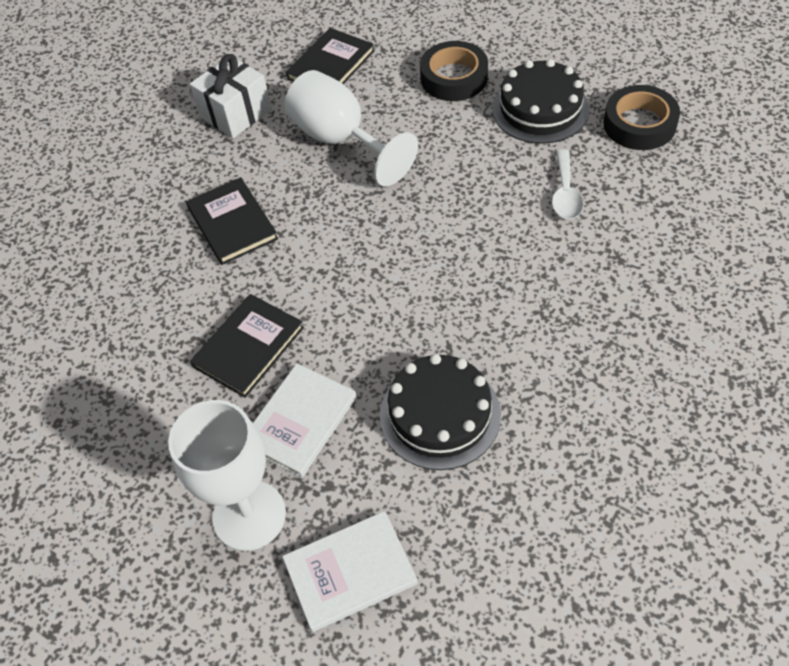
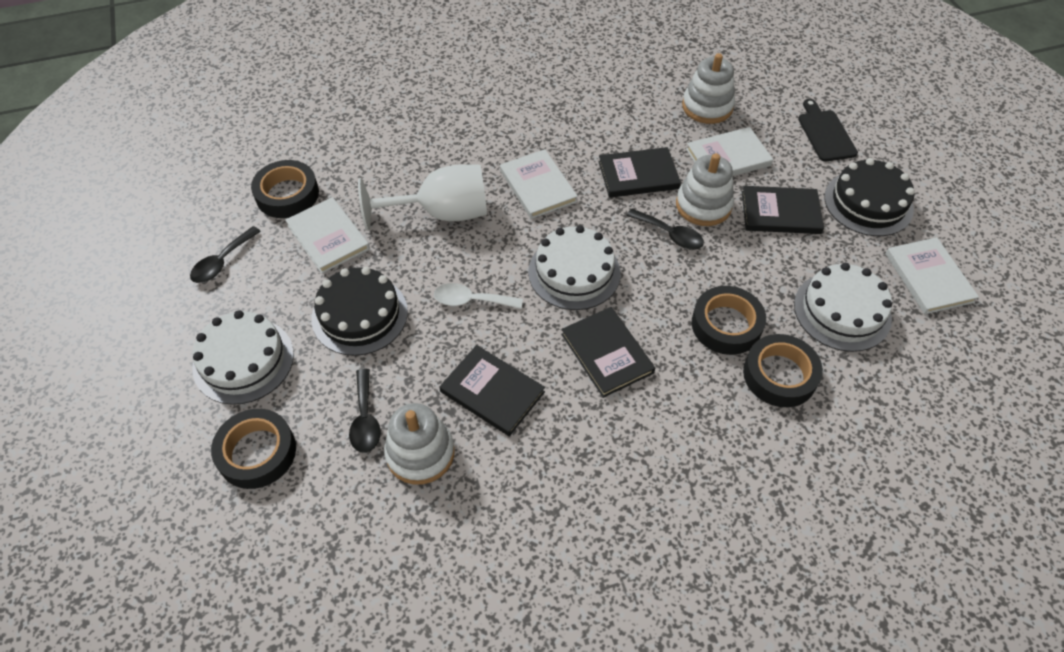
black book: [186,177,278,265] [190,294,304,398] [286,28,374,84] = 3 -> [440,345,545,436] [561,307,655,398] [598,147,681,198] [742,186,824,234] = 4
black cutting board: none = 0 -> [798,99,858,162] = 1
black spoon: none = 0 -> [190,226,261,283] [349,369,381,453] [626,209,704,249] = 3
black tape: [420,41,488,101] [604,85,680,150] = 2 -> [211,409,296,489] [251,160,319,218] [692,286,766,355] [743,334,823,407] = 4
white book: [253,363,357,478] [282,511,418,632] = 2 -> [285,197,370,274] [500,149,578,219] [686,127,773,176] [885,237,979,314] = 4
white cake: none = 0 -> [192,310,294,405] [528,225,621,310] [794,263,892,352] = 3
white gift: [190,54,272,138] = 1 -> none = 0
white goblet: [168,400,286,551] [285,70,418,186] = 2 -> [358,164,487,231] = 1
white stacking toy: none = 0 -> [384,403,455,485] [676,153,734,226] [682,53,735,124] = 3

